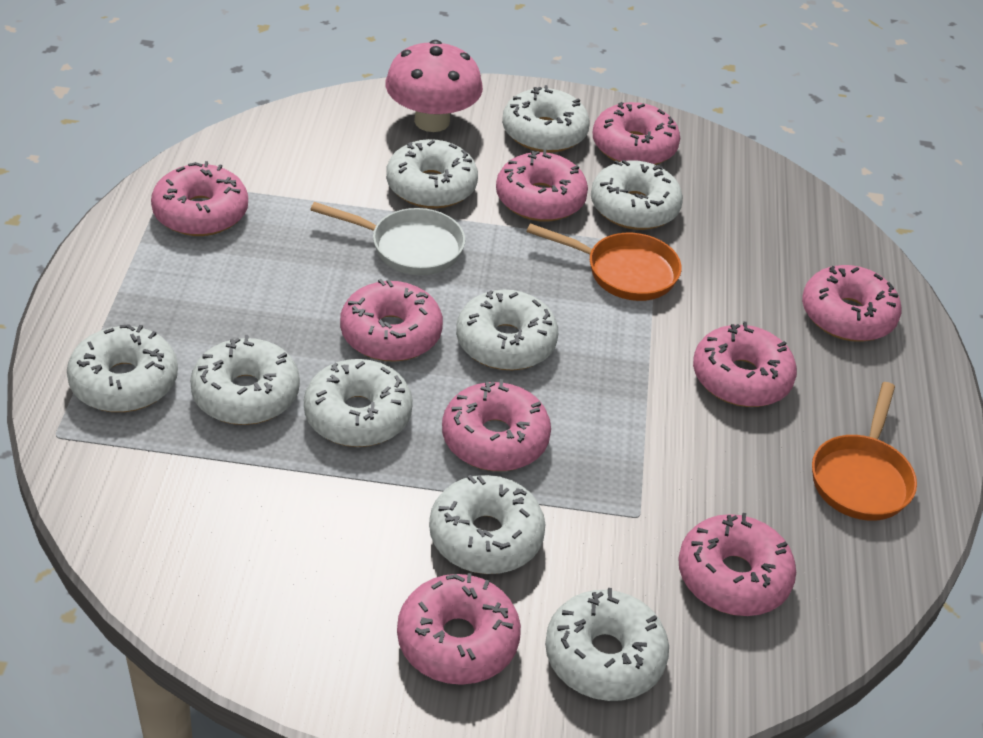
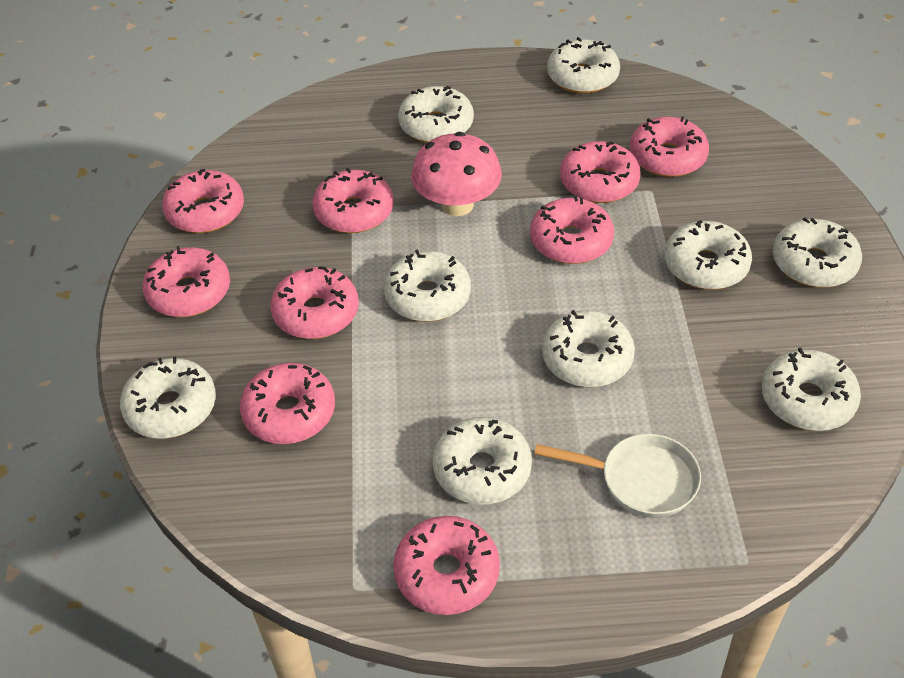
orange pan: [527,223,682,301] [812,382,917,521] = 2 -> none = 0

